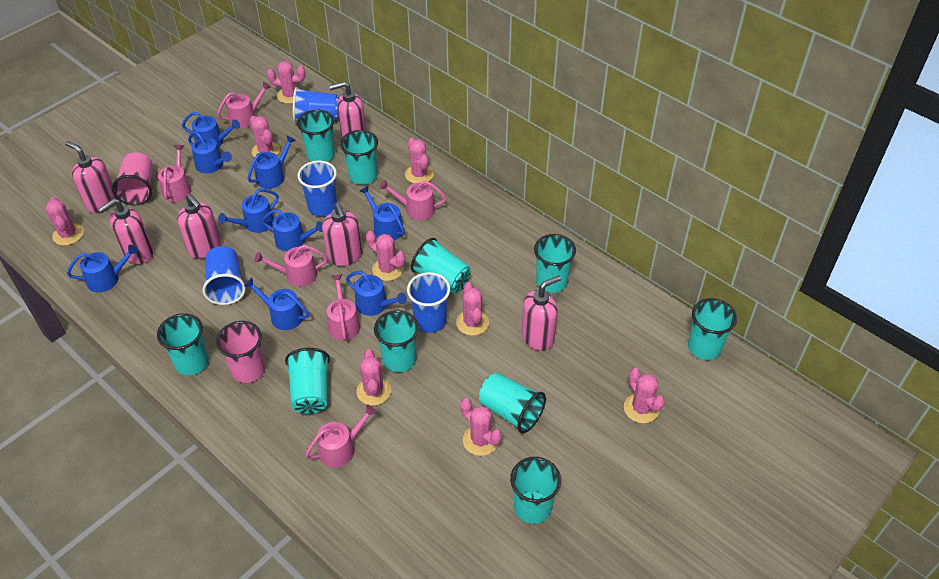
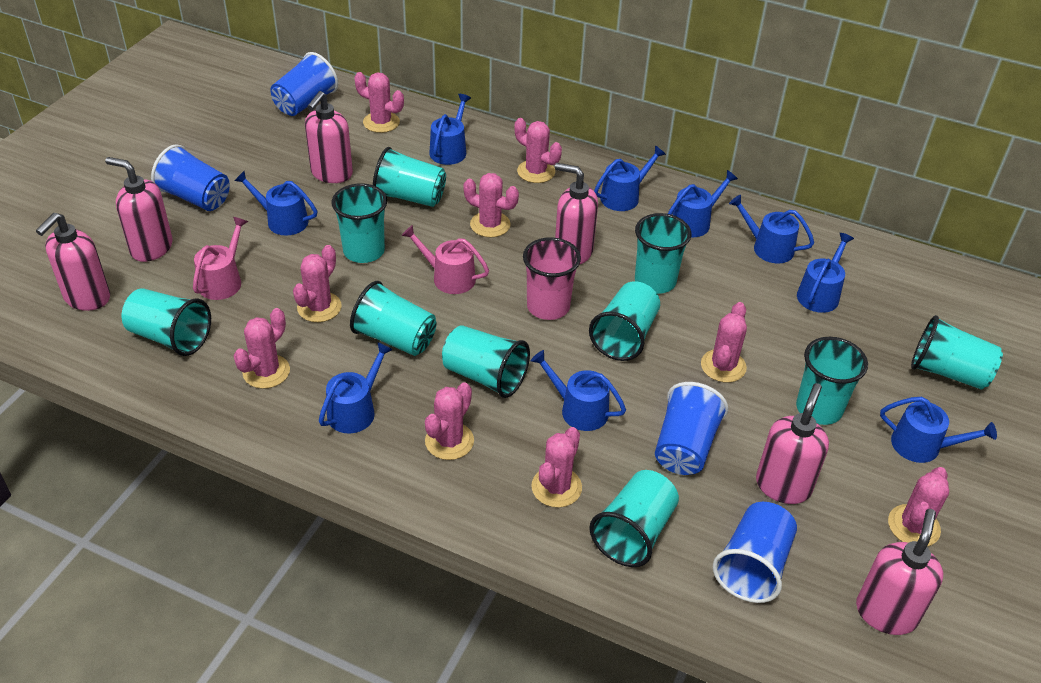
pink cup: [112,152,153,206] [216,321,265,383] = 2 -> [523,237,581,320] = 1
pink watering can: [158,145,192,202] [217,81,271,128] [254,245,328,286] [305,404,377,468] [327,274,360,341] [379,180,446,220] = 6 -> [193,217,248,300] [402,225,489,294] = 2

